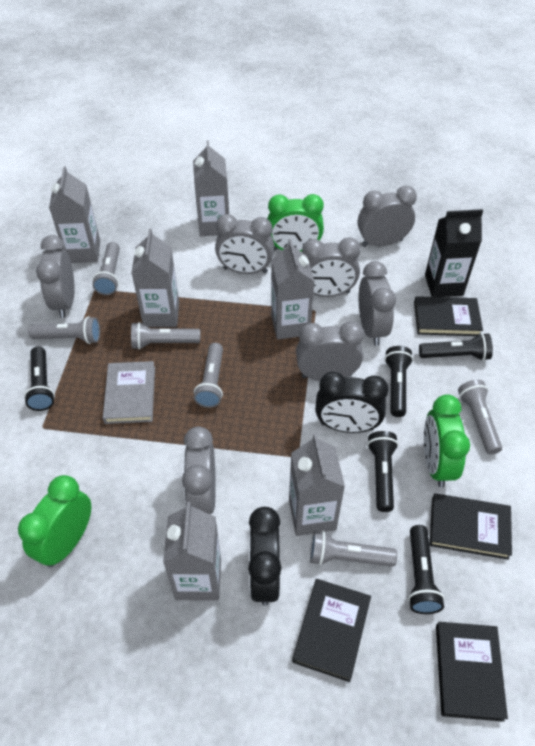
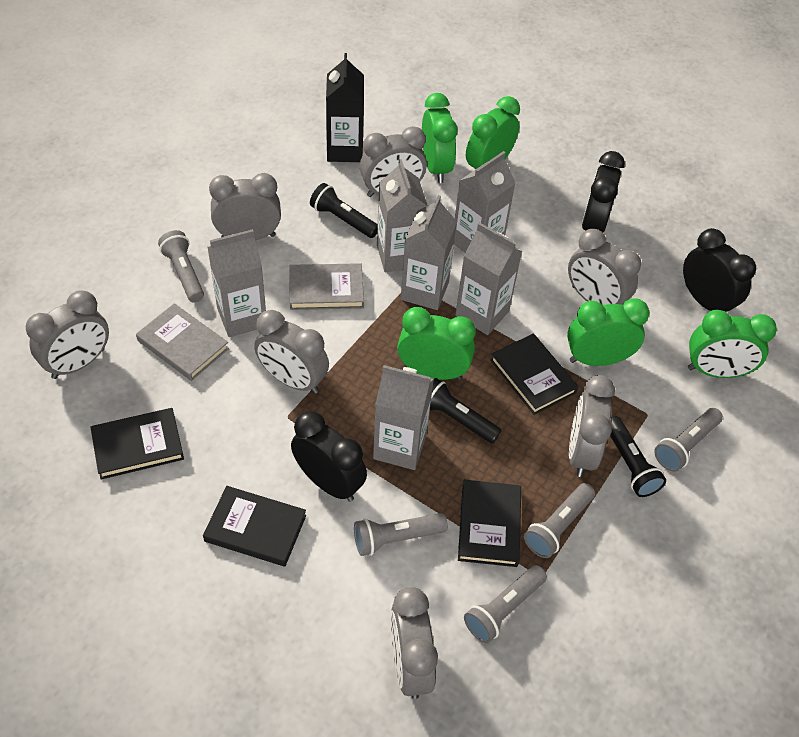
black clock: [248,507,281,606] [315,372,388,433] = 2 -> [291,411,367,502] [582,151,625,233] [683,228,756,312] = 3
black flashlight: [24,346,55,411] [367,431,398,512] [384,346,413,417] [408,525,444,614] [419,333,493,361] = 5 -> [310,183,378,238] [430,378,502,443] [610,416,666,497] = 3
green clock: [18,475,91,567] [267,194,324,252] [424,394,470,487] = 3 -> [397,307,475,380] [422,93,457,183] [466,96,520,170] [567,298,649,366] [688,310,777,378] = 5
grey book: [103,361,155,424] = 1 -> [136,303,229,381] [289,263,364,310] = 2
grey flashlight: [28,316,100,344] [92,242,120,295] [131,322,200,350] [194,343,223,408] [310,531,397,567] [458,380,502,454] = 6 -> [158,230,204,302] [354,513,448,556] [464,565,547,643] [524,483,595,558] [654,408,723,472] = 5

